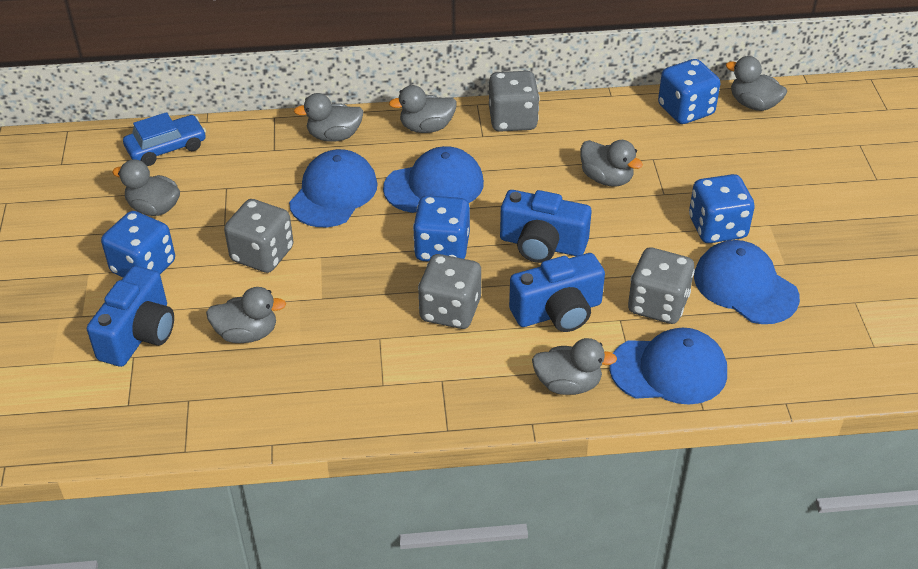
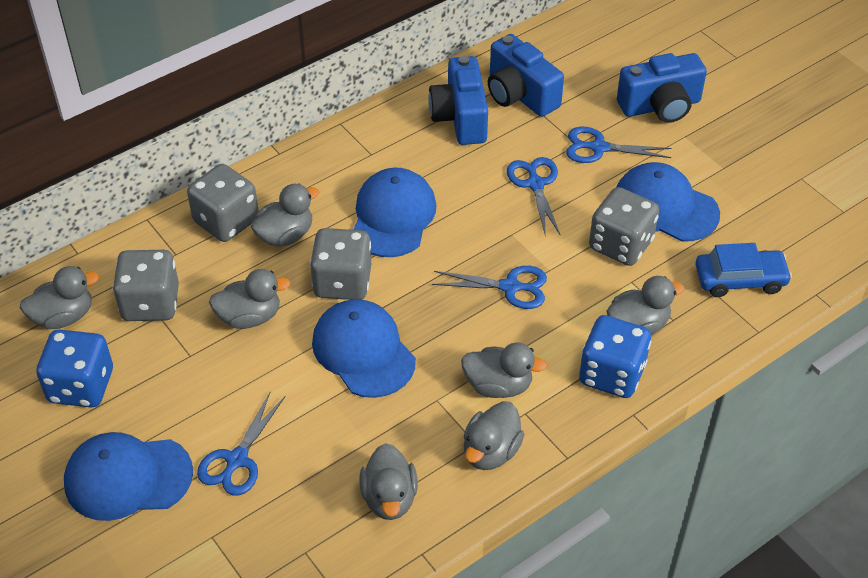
blue dice: [101,211,175,277] [413,195,470,262] [658,59,720,124] [689,174,755,243] = 4 -> [36,330,113,407] [579,315,651,398] = 2
blue scissors: none = 0 -> [197,392,285,496] [432,266,547,309] [507,157,561,237] [566,127,672,163] = 4

